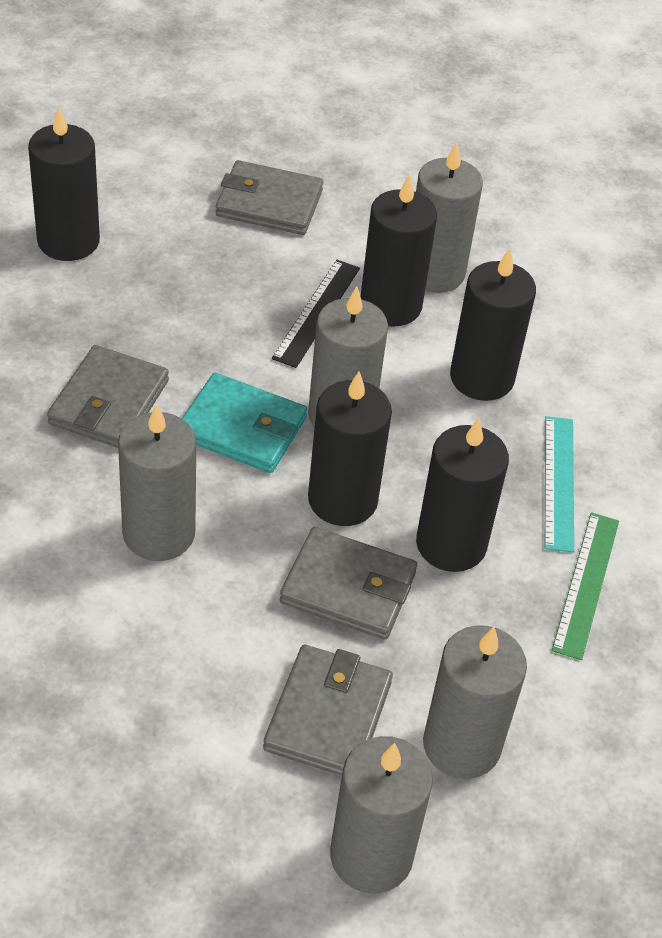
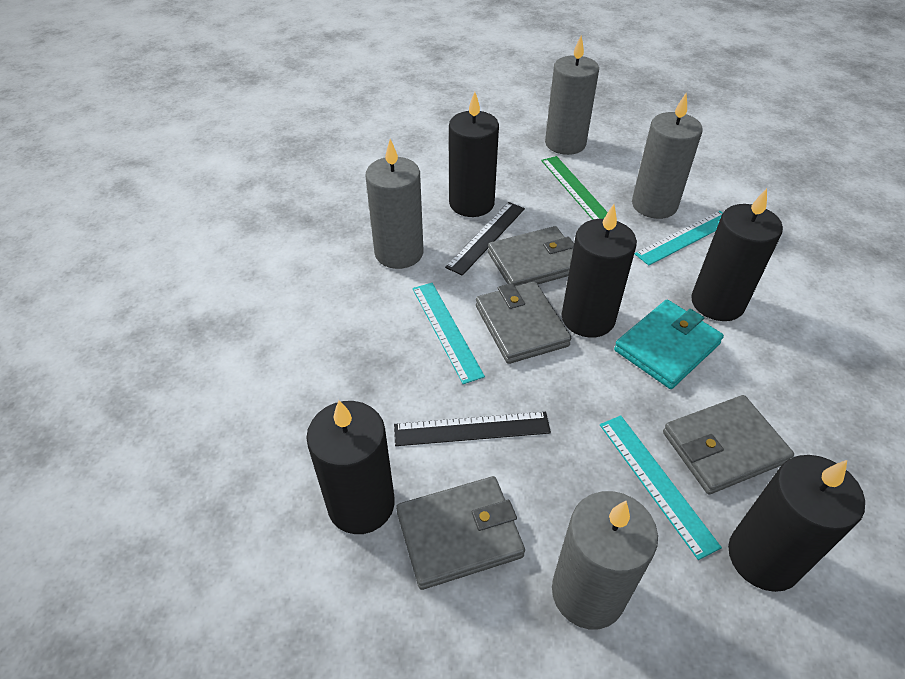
black ruler: [272,260,360,368] = 1 -> [394,412,551,446] [445,202,525,276] = 2
grey candle: [118,404,196,561] [308,286,388,428] [330,736,433,893] [416,142,483,293] [423,625,527,779] = 5 -> [365,139,423,269] [545,36,599,155] [552,491,658,629] [632,93,703,219] = 4
turquoise ruler: [545,416,574,553] = 1 -> [412,283,485,384] [600,415,722,560] [635,211,723,266] = 3

